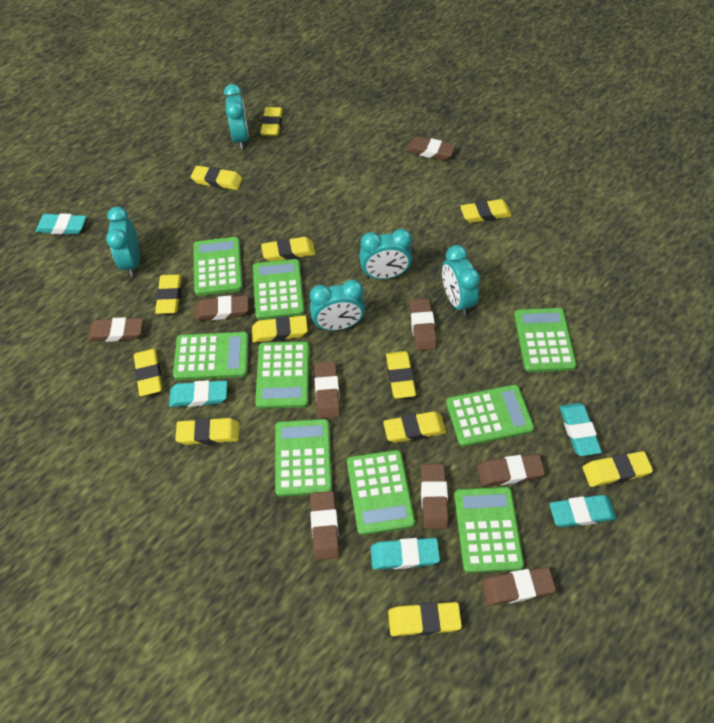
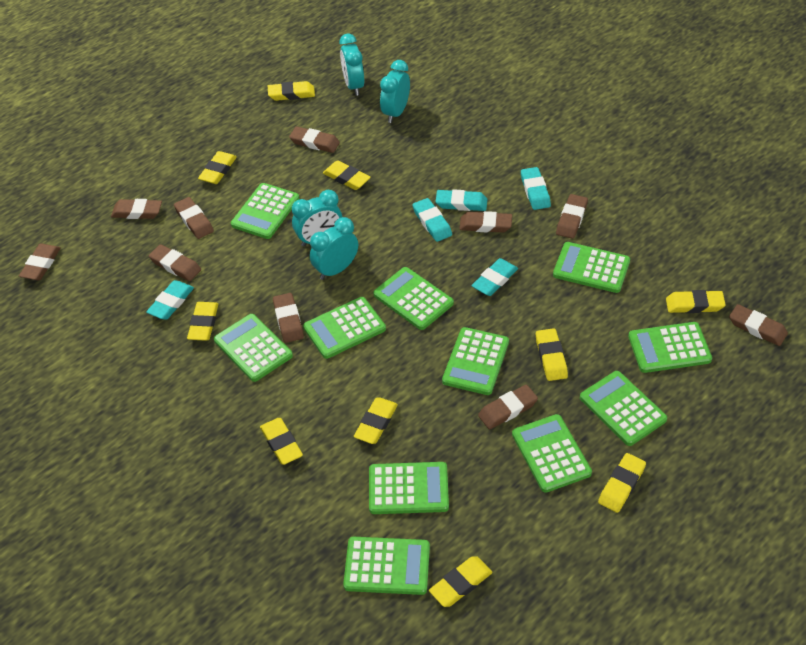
brown eraser: [88,317,143,342] [195,295,249,321] [310,491,340,560] [314,361,340,419] [406,136,455,160] [409,298,437,351] [421,464,449,529] [477,454,545,486] [481,567,556,606] = 9 -> [19,244,61,280] [111,199,162,219] [149,244,201,281] [174,197,214,239] [273,293,304,343] [289,126,340,153] [459,211,512,233] [478,384,538,429] [556,194,588,239] [729,304,788,346] = 10
green calculator: [173,332,249,380] [193,237,243,296] [253,259,305,320] [255,341,309,409] [275,419,332,497] [347,450,415,535] [446,385,534,447] [454,487,524,573] [514,308,577,372] = 9 -> [214,314,293,382] [231,183,299,239] [303,297,386,359] [343,537,430,595] [369,462,449,514] [373,267,454,330] [442,327,509,395] [512,414,592,493] [553,242,630,293] [580,371,667,446] [628,322,712,373] = 11
turquoise clock: [106,207,140,276] [224,84,249,149] [310,280,365,331] [359,229,412,279] [442,245,480,315] = 5 -> [292,190,342,247] [310,217,358,280] [339,34,364,96] [380,60,410,123] = 4
yellow eraser: [134,349,162,396] [155,274,182,314] [175,418,239,445] [191,166,242,190] [252,315,308,343] [261,107,283,136] [261,237,316,261] [383,411,446,443] [386,351,416,399] [388,602,462,636] [460,199,512,223] [582,451,653,487] = 12 -> [187,302,219,341] [198,151,237,184] [260,418,303,465] [268,81,315,101] [323,160,371,190] [354,397,398,444] [429,556,493,607] [536,328,568,381] [598,453,646,513] [666,290,726,313] = 10

